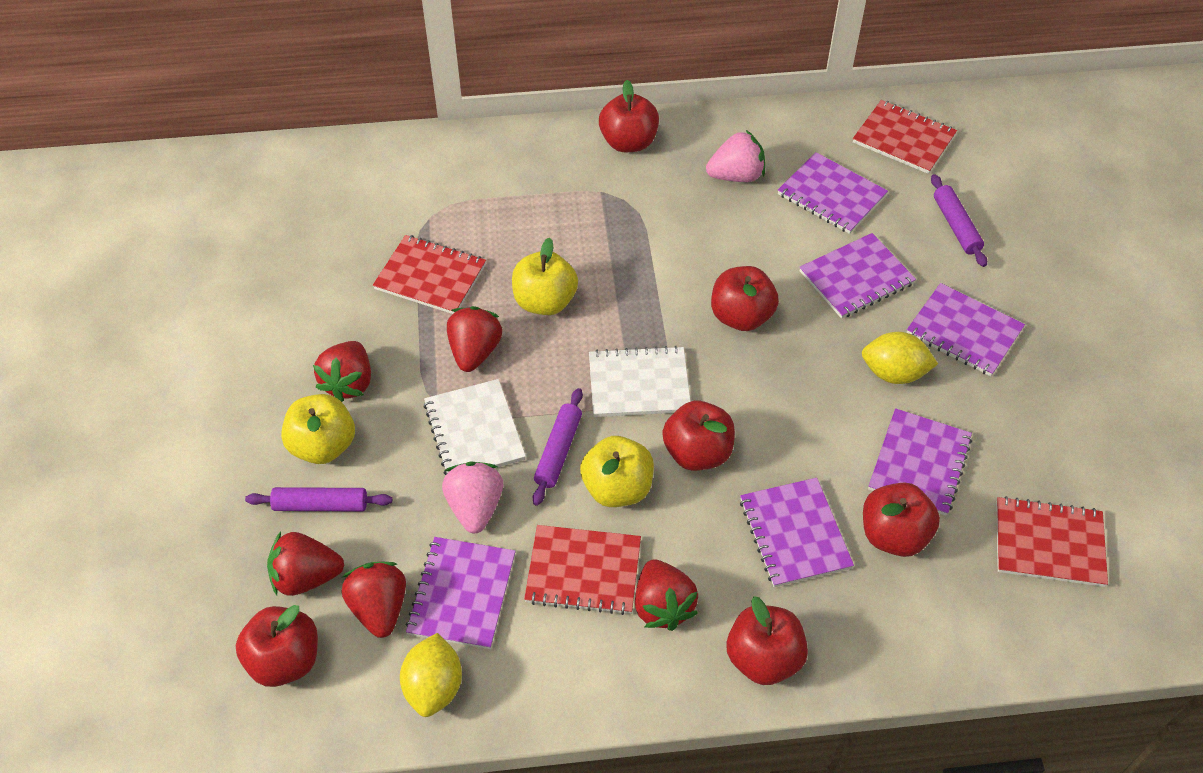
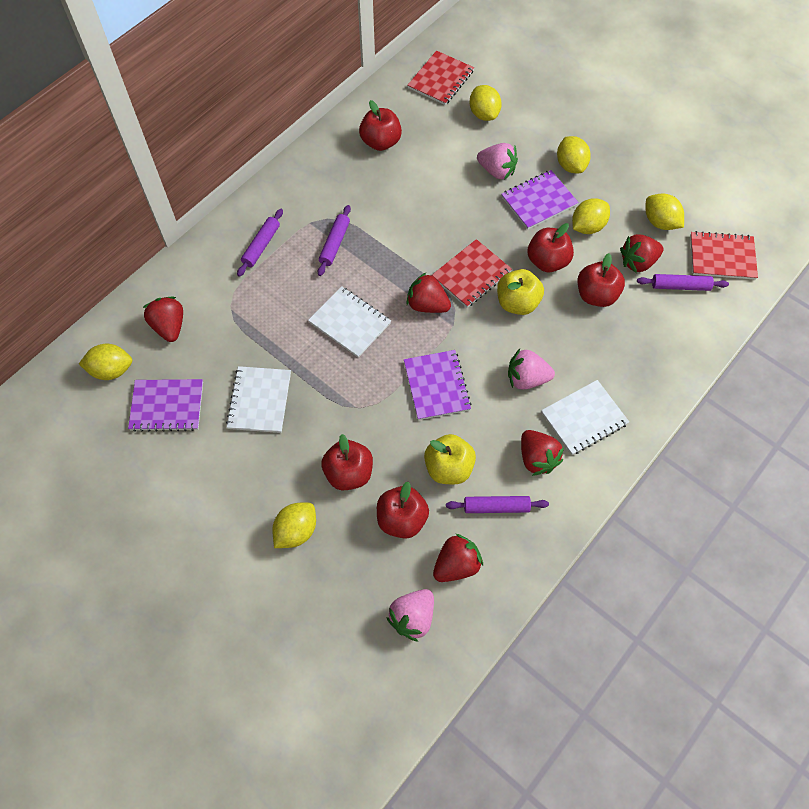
pink strawberry: [442,462,503,533] [706,130,765,182] = 2 -> [386,589,434,642] [477,143,518,180] [508,349,555,389] = 3
purple notebook: [406,537,516,649] [740,478,854,587] [778,152,888,234] [799,233,916,319] [868,408,972,516] [906,283,1025,376] = 6 -> [128,379,203,432] [404,350,471,420] [501,170,579,229] = 3
purple rolling pin: [245,487,392,511] [533,388,583,506] [931,174,987,267] = 3 -> [237,209,283,277] [318,205,351,276] [446,496,549,513] [637,274,729,291] = 4
red apple: [236,605,318,687] [599,80,659,152] [662,401,735,471] [711,266,779,331] [727,596,808,685] [863,482,940,557] = 6 -> [321,434,373,490] [359,100,402,151] [377,482,429,539] [528,223,574,272] [578,253,625,307] = 5
red notebook: [373,235,486,314] [524,525,641,615] [853,100,957,174] [996,496,1108,587] = 4 -> [407,50,474,105] [432,239,512,308] [690,231,758,280] = 3
white notebook: [424,379,526,475] [589,346,691,417] = 2 -> [226,366,291,433] [308,286,391,358] [541,380,629,455] = 3
yellow apple: [281,394,355,464] [512,238,578,315] [580,436,654,507] = 3 -> [424,434,476,484] [497,269,544,315] = 2
yellow lemon: [400,633,462,717] [862,332,938,384] = 2 -> [79,344,132,380] [272,502,316,548] [469,85,502,121] [557,136,591,173] [572,198,610,234] [646,194,684,230] = 6

